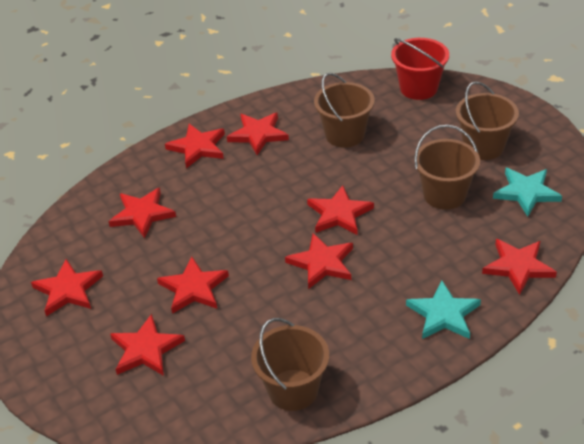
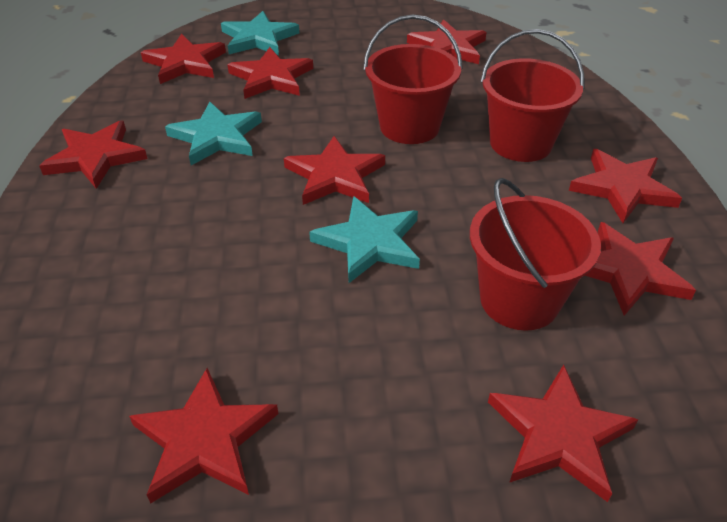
brown bucket: [251,318,329,411] [314,73,375,148] [414,125,480,210] [456,81,519,160] = 4 -> none = 0
red bucket: [391,38,449,100] = 1 -> [363,15,463,144] [470,178,601,331] [481,29,585,162] = 3
turquoise star: [406,280,481,339] [493,168,562,216] = 2 -> [165,102,262,165] [221,11,299,55] [309,196,420,283] = 3

